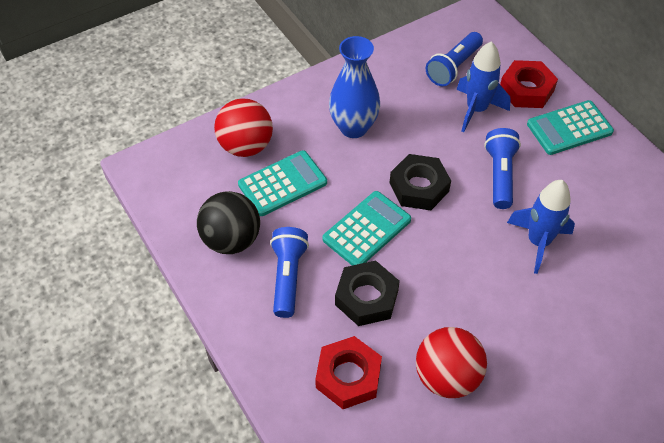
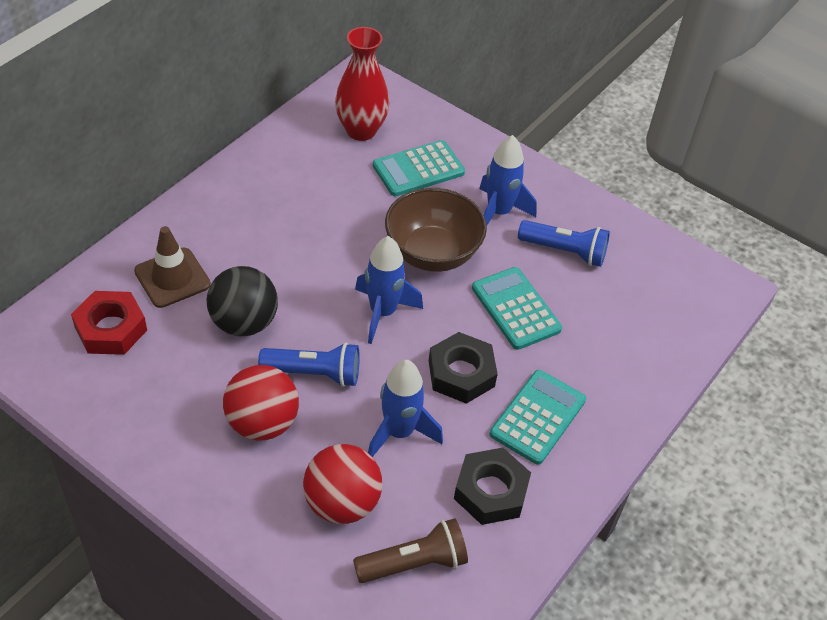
blue flashlight: [270,227,309,318] [426,32,483,86] [484,128,521,209] = 3 -> [258,343,360,387] [518,220,610,267] = 2
blue rocket: [456,42,511,132] [507,180,575,274] = 2 -> [355,236,423,344] [368,360,443,457] [479,135,537,226] = 3
blue vase: [329,36,380,138] = 1 -> none = 0
brown bowl: none = 0 -> [385,188,487,272] = 1
brown flashlight: none = 0 -> [353,518,468,583] = 1
brown traffic cone: none = 0 -> [134,226,211,308] = 1
red nut: [315,336,382,409] [500,60,558,108] = 2 -> [71,291,147,355] = 1
red vase: none = 0 -> [335,27,389,141] = 1

